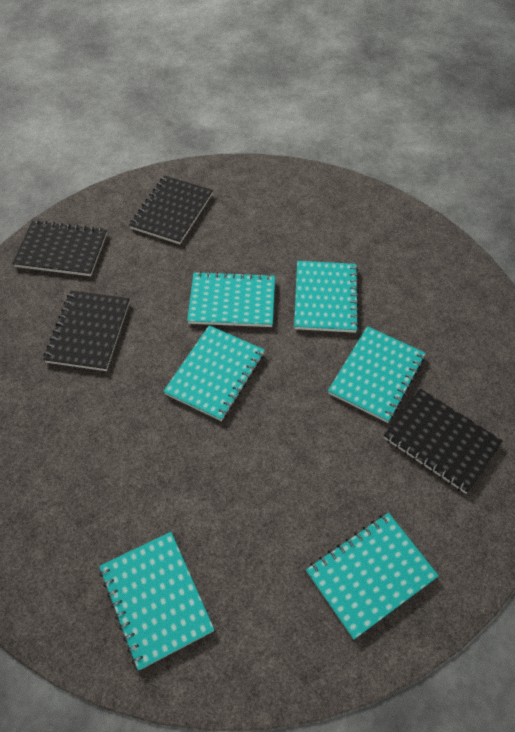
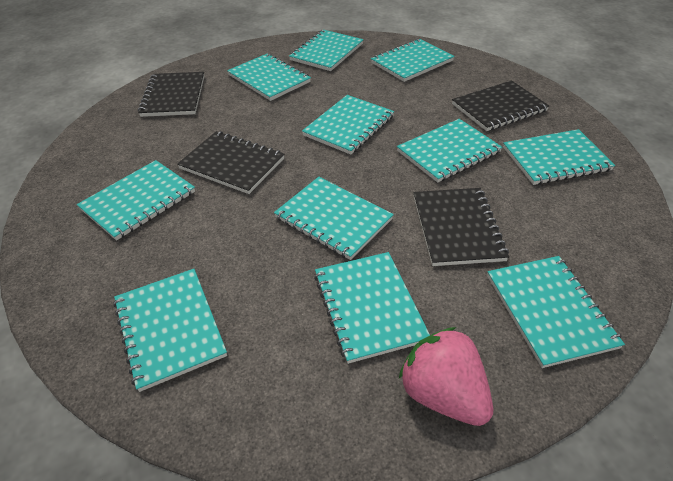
pink strawberry: none = 0 -> [399,327,493,426] = 1
turquoise notebook: [99,532,215,670] [163,325,265,421] [187,271,275,327] [294,261,359,333] [306,513,439,639] [328,326,426,423] = 6 -> [77,160,195,241] [113,269,227,392] [227,54,311,101] [274,177,394,260] [289,30,364,71] [302,95,394,155] [314,252,430,364] [371,39,455,82] [397,119,503,183] [487,256,625,368] [503,129,615,185] = 11

